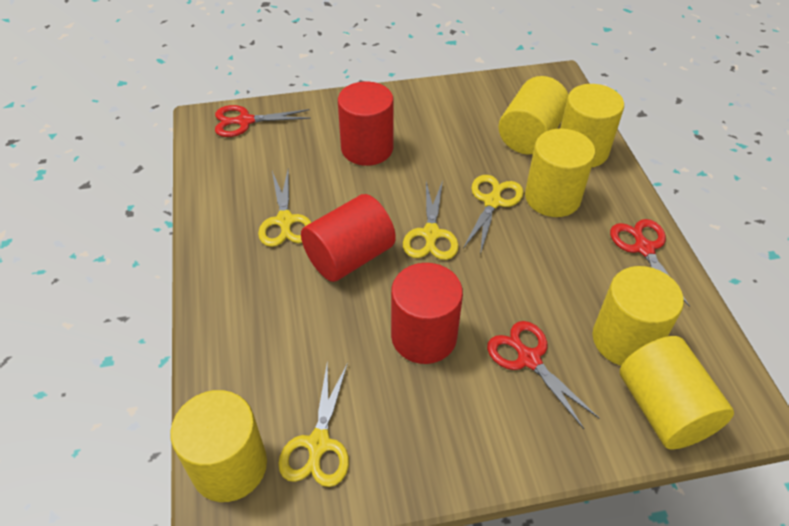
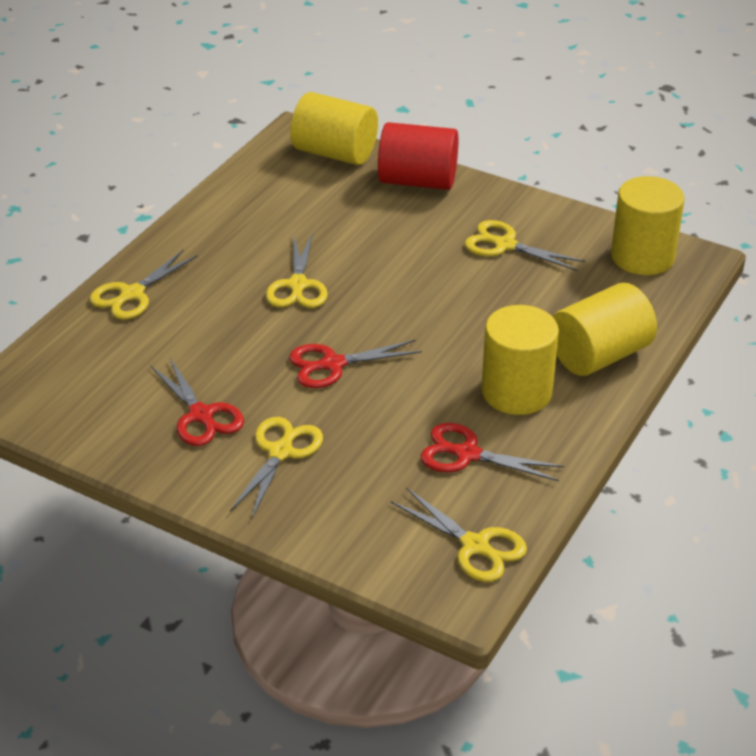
red cylinder: [301,194,396,282] [338,82,394,166] [391,263,463,364] = 3 -> [378,122,458,190] = 1
yellow cylinder: [170,390,267,502] [499,76,568,154] [525,129,595,217] [560,84,624,167] [593,266,684,366] [620,336,734,450] = 6 -> [290,92,378,165] [482,305,559,415] [553,283,657,376] [611,176,685,275] = 4
yellow scissors: [258,170,312,247] [278,362,349,487] [403,180,459,260] [463,175,524,255] = 4 -> [90,249,198,320] [230,417,323,518] [266,233,328,308] [391,487,527,582] [465,220,585,271] = 5

